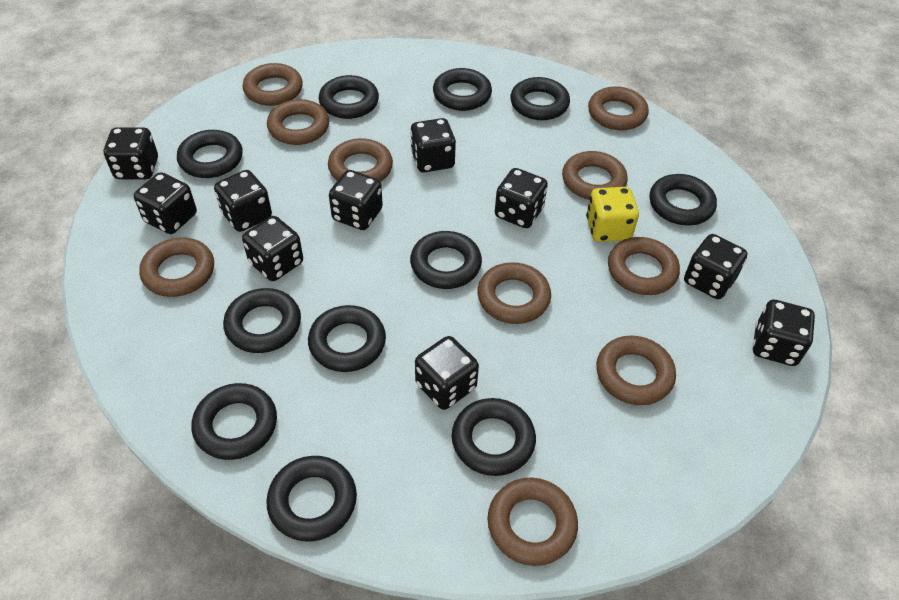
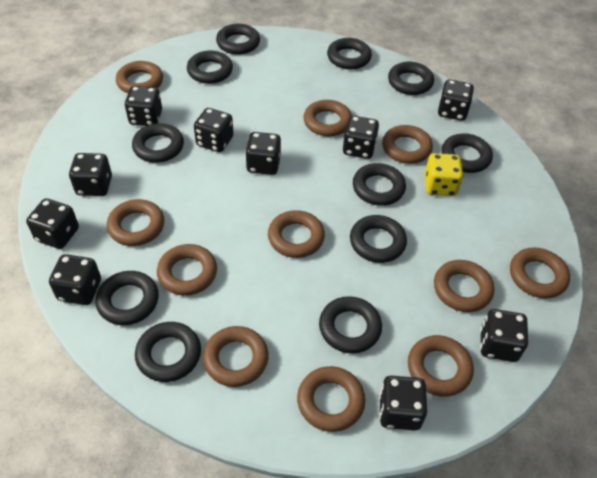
brown ring: [139,238,214,297] [243,63,303,106] [267,99,329,145] [328,138,393,182] [477,262,551,324] [488,478,578,566] [562,151,627,200] [588,86,649,130] [596,336,676,405] [608,237,680,295] = 10 -> [107,199,164,246] [116,61,163,93] [157,244,217,296] [203,326,269,387] [268,210,325,258] [297,366,366,432] [303,100,352,136] [382,125,433,164] [408,335,474,397] [434,260,494,312] [510,247,570,298] = 11

